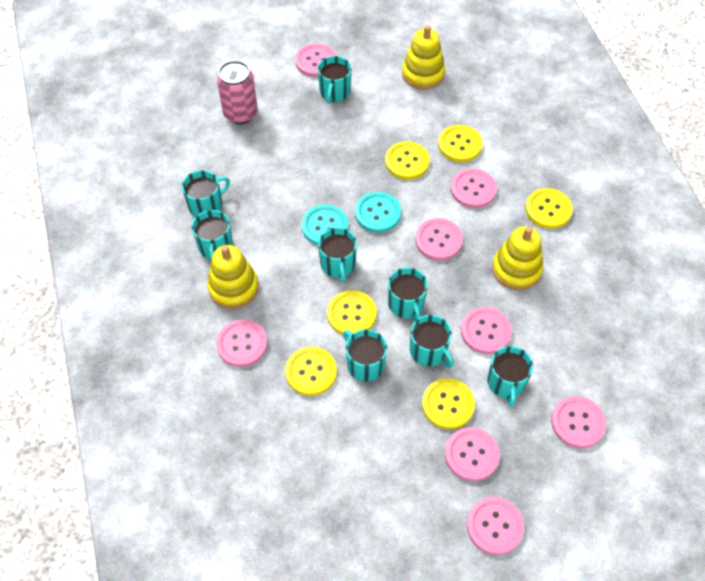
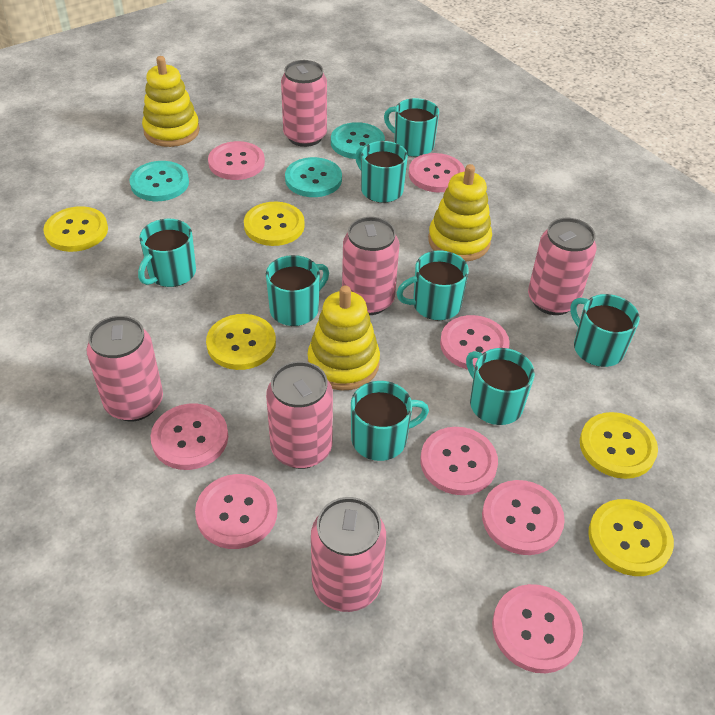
pink can: [217,61,258,124] = 1 -> [87,316,163,421] [266,361,333,469] [281,60,327,147] [311,497,386,612] [342,217,399,315] [528,218,597,315] = 6
turquoise button: [301,205,348,245] [355,192,401,233] = 2 -> [129,161,189,201] [285,157,342,197] [331,122,385,159] = 3
yellow button: [285,347,337,396] [327,290,377,335] [385,141,430,180] [422,378,475,429] [438,125,483,162] [525,188,573,229] = 6 -> [43,206,108,252] [206,314,276,370] [244,202,305,246] [580,412,658,479] [588,499,674,576] = 5

